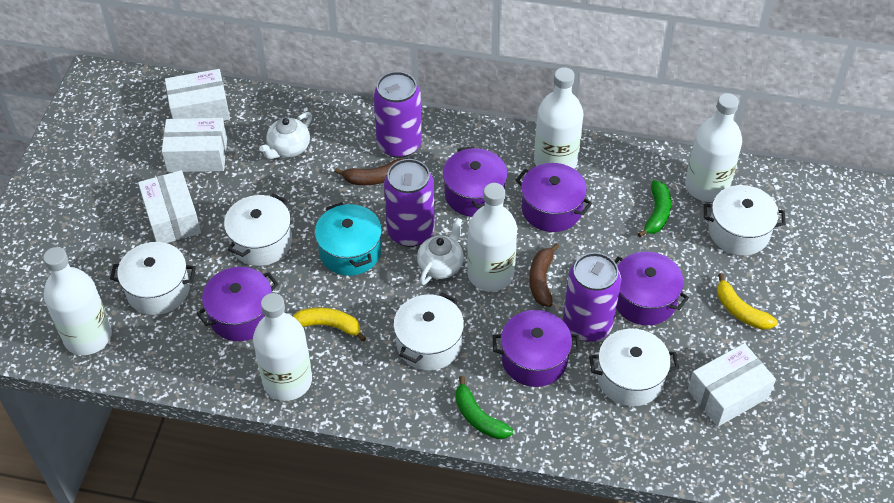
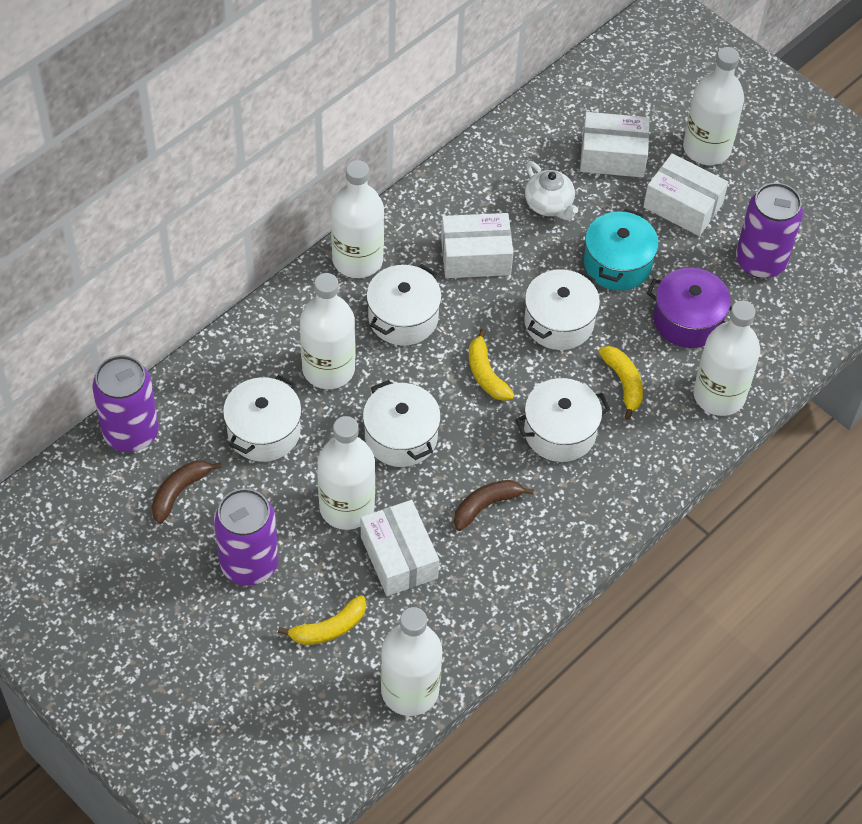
green banana: [455,376,513,439] [638,180,671,237] = 2 -> none = 0
purple pot: [196,267,278,341] [443,146,508,217] [493,310,580,387] [516,163,592,232] [614,252,689,325] = 5 -> [647,268,732,348] = 1
white bottle: [43,247,112,355] [253,293,312,401] [467,183,517,291] [534,67,584,169] [685,93,742,202] = 5 -> [300,273,355,389] [318,416,375,530] [331,160,384,278] [381,607,442,716] [683,47,744,165] [693,301,760,416] = 6
white teapot: [259,112,312,159] [417,218,464,285] = 2 -> [525,161,578,220] = 1
yellow banana: [293,307,366,342] [717,273,778,330] = 2 -> [278,595,366,645] [469,328,514,401] [598,346,643,420] = 3

